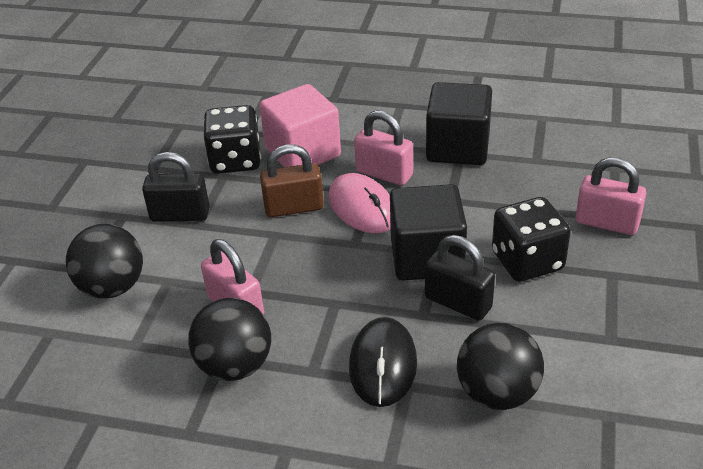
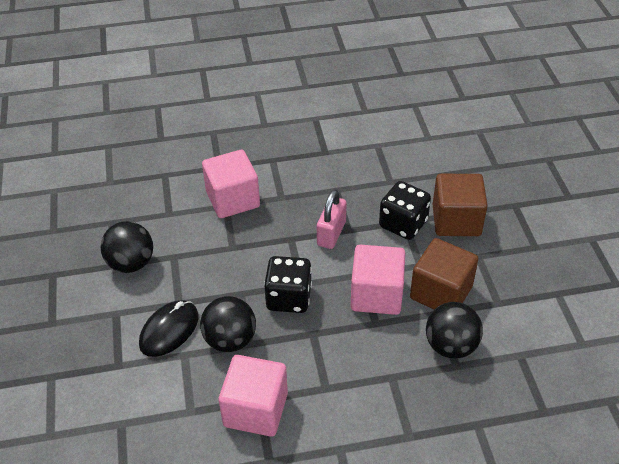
black cube: [390,184,467,281] [426,82,492,165] = 2 -> none = 0
black padlock: [142,152,210,222] [425,235,495,321] = 2 -> none = 0
brown cube: none = 0 -> [410,238,478,310] [433,174,488,236] = 2
brown padlock: [260,144,324,217] = 1 -> none = 0
pink cube: [259,84,341,167] = 1 -> [202,150,260,218] [219,355,288,437] [351,245,405,315] = 3
pink mouse: [328,173,391,233] = 1 -> none = 0
pink padlock: [201,239,264,315] [354,110,413,186] [576,157,646,235] = 3 -> [317,189,347,249] = 1

